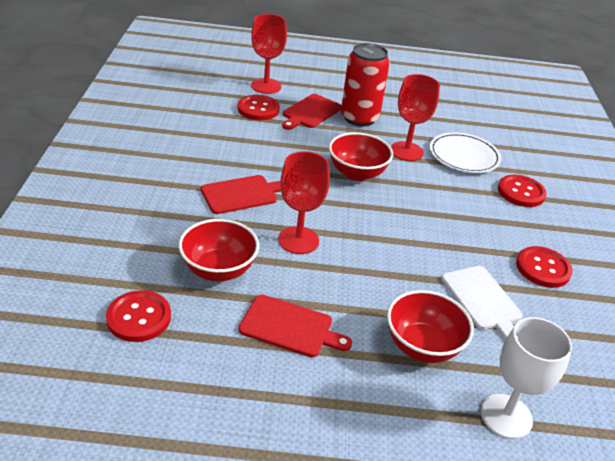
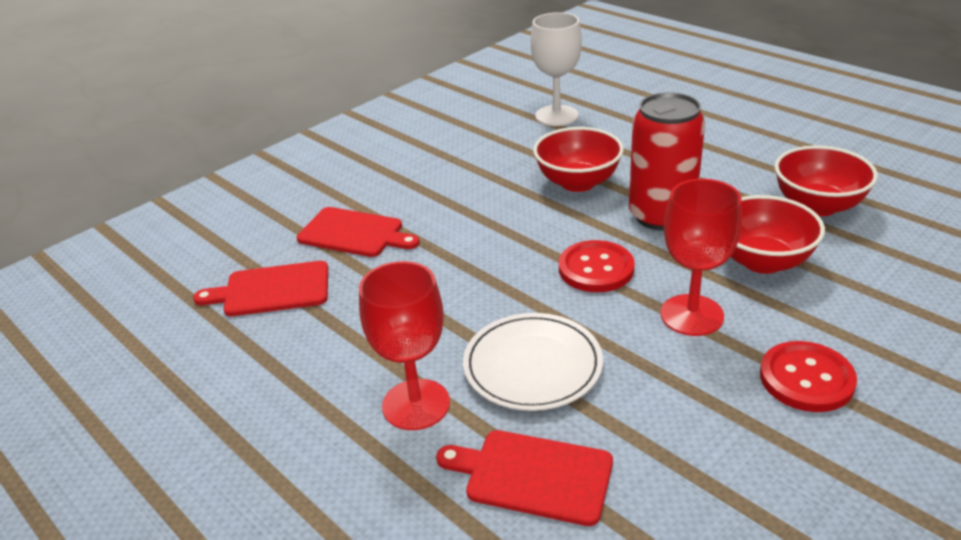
red button: [106,290,171,342] [238,95,280,120] [498,175,547,207] [516,246,573,288] = 4 -> [559,240,635,292] [760,341,857,412] = 2
red goblet: [251,14,287,94] [278,151,330,254] [391,74,440,161] = 3 -> [359,261,450,430] [661,179,742,336] = 2
white cutting board: [441,266,522,340] = 1 -> none = 0

